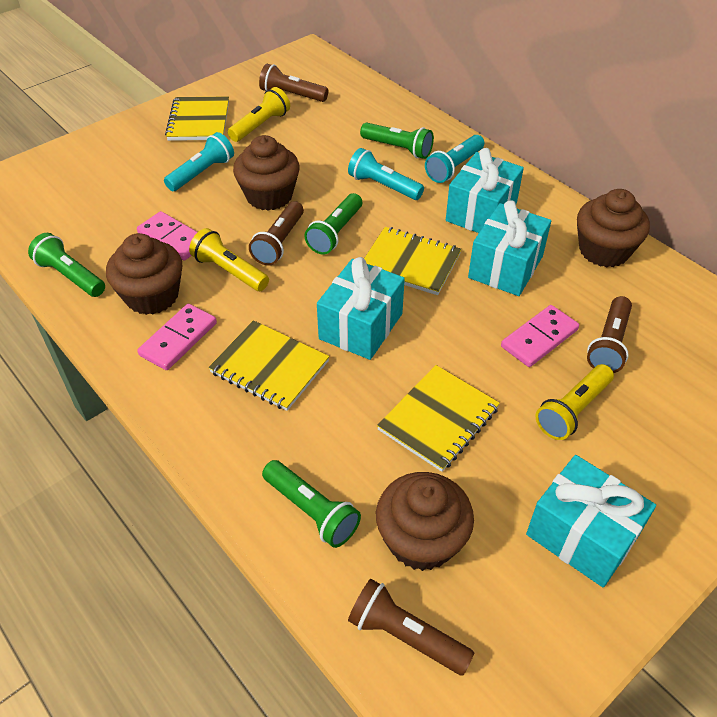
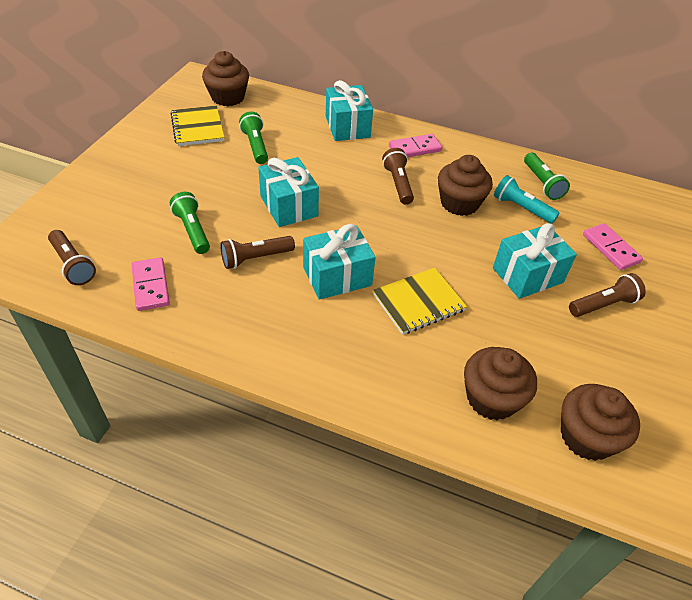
green flashlight: [28,233,105,297] [262,460,361,548] [304,193,362,254] [360,122,434,159] = 4 -> [170,192,210,254] [239,112,268,164] [524,153,570,200] = 3
turquoise flashlight: [164,132,234,191] [348,148,424,200] [425,135,484,183] = 3 -> [494,175,559,224] = 1
yellow flashlight: [189,228,269,291] [228,87,290,142] [535,364,614,440] = 3 -> none = 0
yellow notebook: [165,96,229,141] [208,320,329,411] [364,227,462,295] [377,365,500,472] = 4 -> [170,106,225,146] [373,268,467,335] = 2

